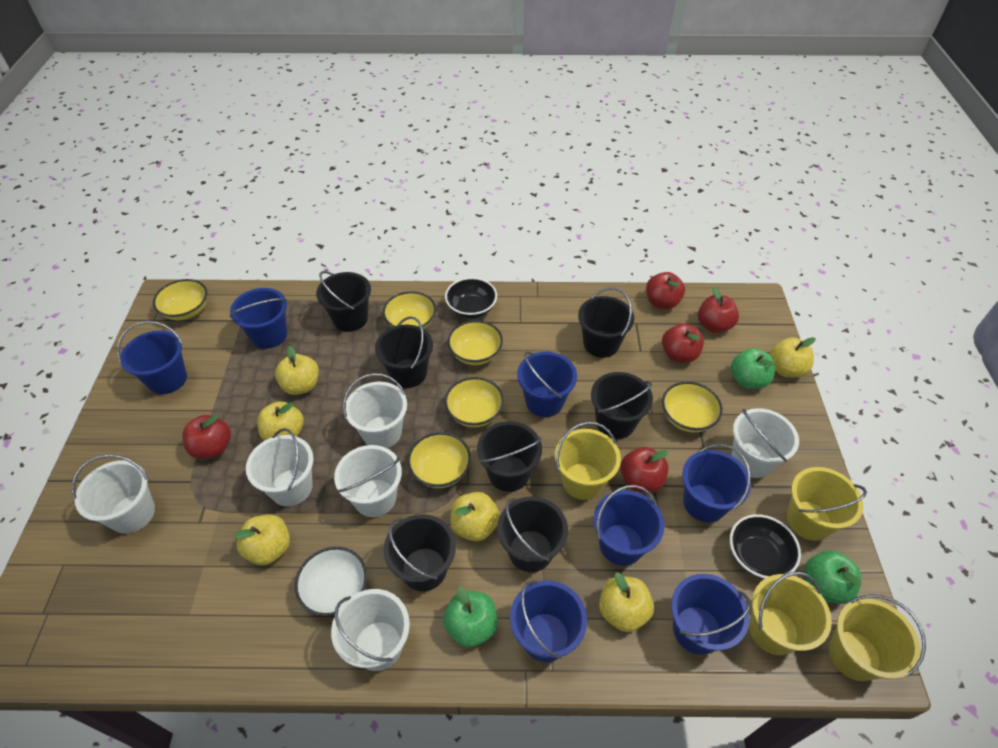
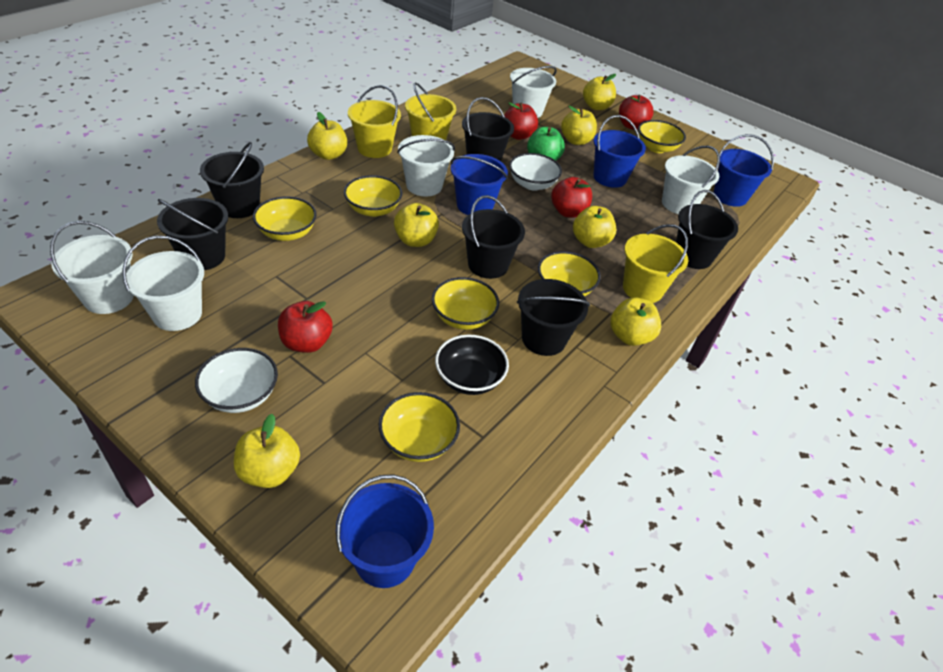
black bowl: [445,277,497,319] [730,514,801,579] = 2 -> [435,335,509,395] = 1
black bucket: [316,271,371,332] [375,316,433,388] [383,514,456,591] [477,421,542,492] [497,497,568,572] [578,287,634,358] [591,372,653,439] = 7 -> [157,198,228,270] [200,142,264,218] [462,97,514,161] [462,195,525,279] [517,279,590,356] [676,190,738,269] = 6
blue bucket: [117,321,187,394] [230,288,287,349] [510,580,587,662] [517,352,577,417] [593,485,664,566] [671,574,751,655] [682,444,751,522] = 7 -> [336,474,434,588] [451,154,508,215] [593,115,646,188] [713,134,774,207] = 4
green apple: [443,586,498,648] [731,348,775,389] [804,550,862,604] = 3 -> [527,127,565,161] = 1
red apple: [182,415,231,459] [620,447,669,493] [646,272,685,309] [662,323,704,363] [698,287,739,333] = 5 -> [278,301,333,353] [504,102,538,140] [551,177,592,218] [619,95,653,130] = 4
white bowl: [295,547,367,616] = 1 -> [195,348,278,413] [509,153,562,191] = 2
white bucket: [72,454,155,534] [246,428,314,506] [331,589,410,671] [334,445,402,517] [343,373,407,448] [731,408,799,478] = 6 -> [50,221,134,314] [122,236,204,331] [397,135,455,196] [510,66,557,118] [662,146,720,214] = 5
yellow apple: [234,515,290,565] [257,401,304,441] [275,346,319,395] [450,492,500,541] [599,572,654,632] [769,337,816,377] = 6 -> [234,414,300,488] [307,112,347,160] [394,203,439,247] [561,106,597,145] [573,206,616,248] [583,74,616,110] [611,297,661,346] = 7
yellow bucket: [555,422,621,500] [749,572,832,655] [787,467,867,541] [829,594,926,681] = 4 -> [348,85,401,158] [405,82,456,140] [623,224,688,303] = 3

